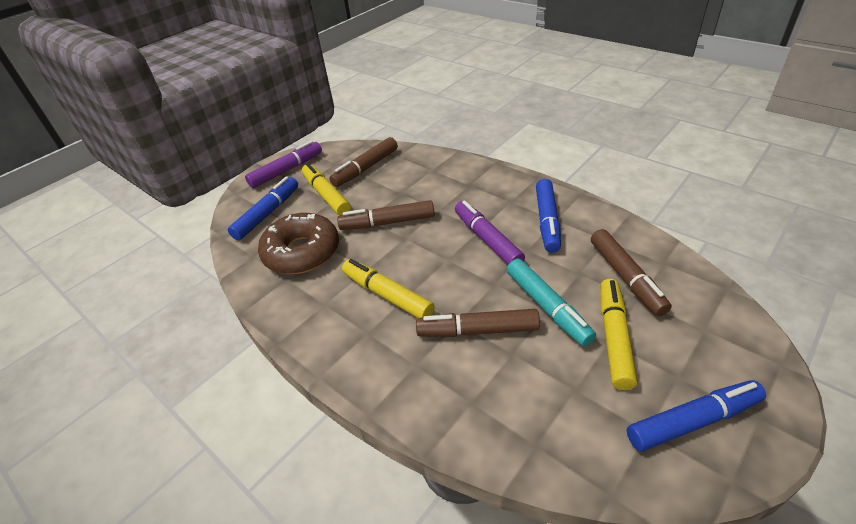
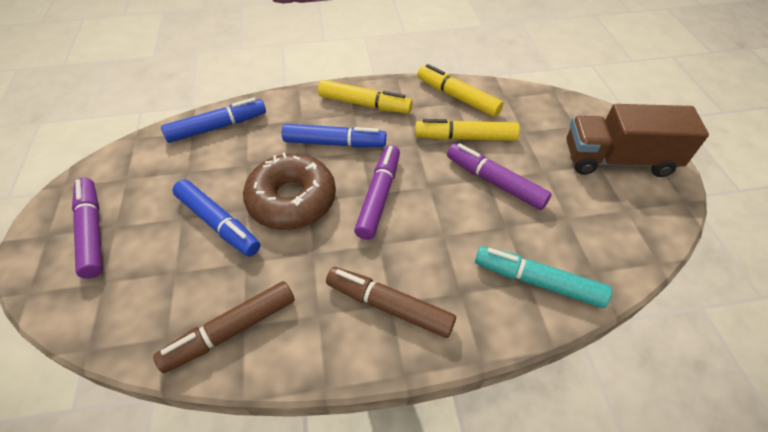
brown marker: [329,137,398,187] [337,200,435,230] [416,309,540,337] [591,229,672,316] = 4 -> [153,281,295,373] [326,267,456,338] = 2
brown truck: none = 0 -> [567,104,709,177] = 1
purple marker: [245,140,322,188] [455,200,525,265] = 2 -> [72,178,103,279] [354,145,400,240] [447,143,552,210] = 3

